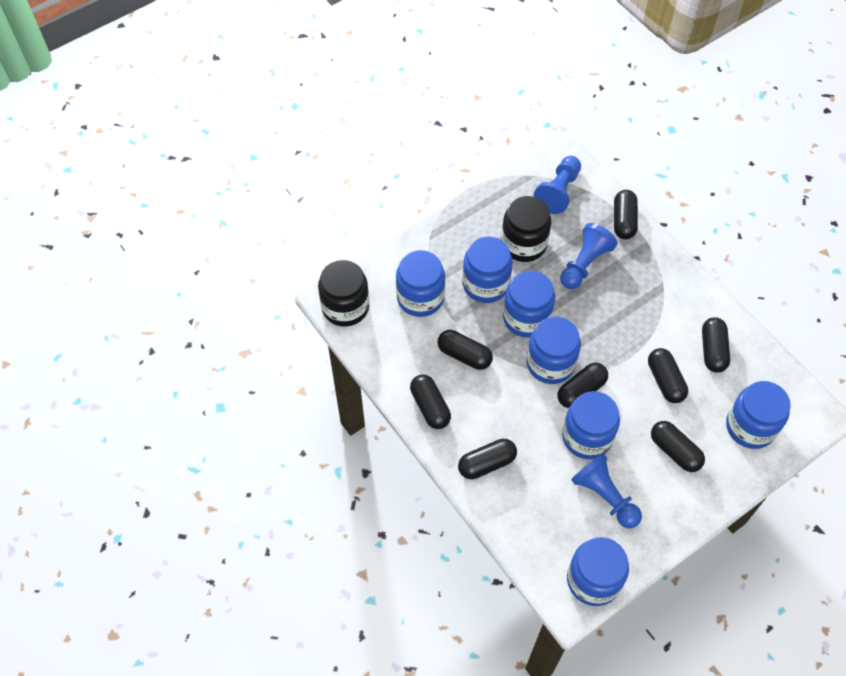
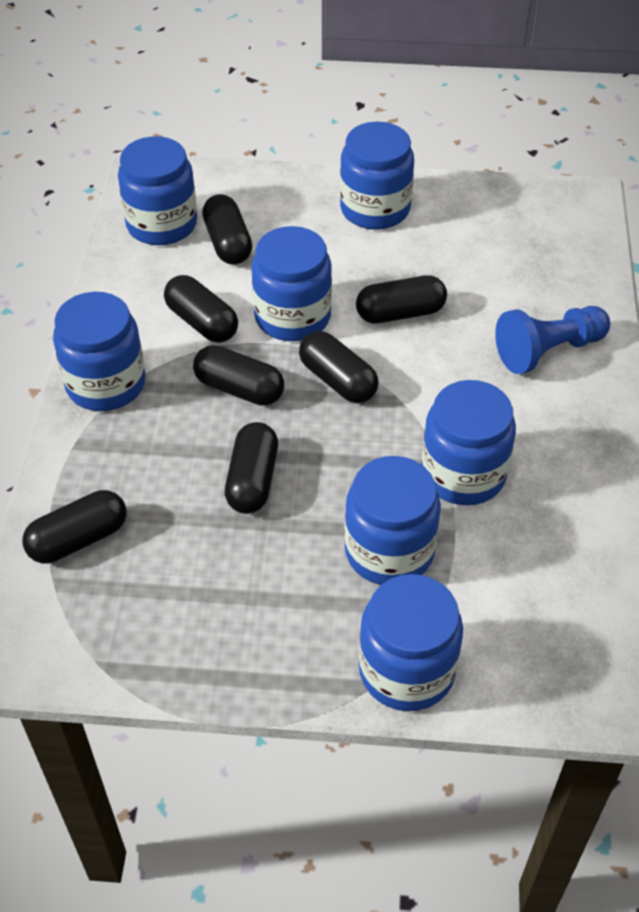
black capsule: [410,374,451,429] [438,330,493,370] [458,439,517,479] [557,362,608,408] [614,190,638,239] [648,348,688,403] [651,421,705,472] [702,317,730,373] = 8 -> [23,490,127,563] [164,275,238,343] [193,345,284,405] [202,194,252,265] [225,422,278,514] [299,331,378,403] [356,275,447,323] = 7
black jar: [318,260,369,327] [501,196,551,262] = 2 -> none = 0
blue pawn: [534,156,581,214] [560,223,617,289] [571,453,642,528] = 3 -> [495,306,610,374] = 1

